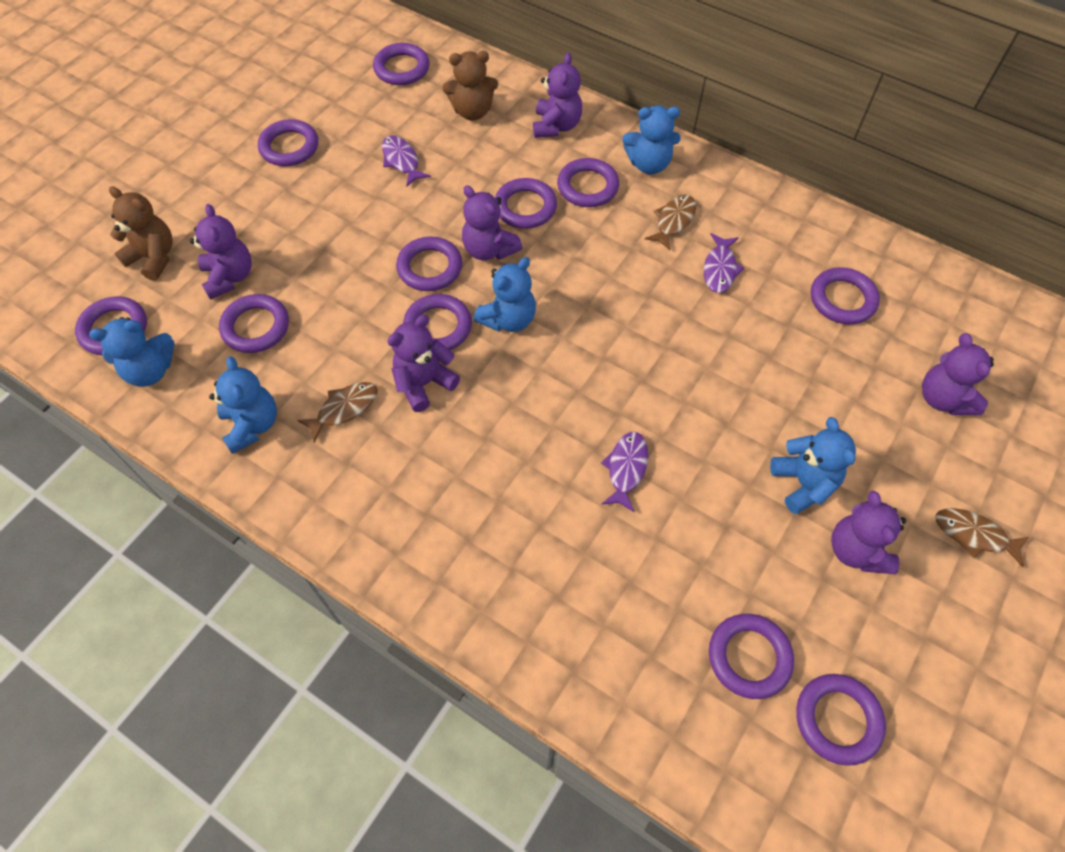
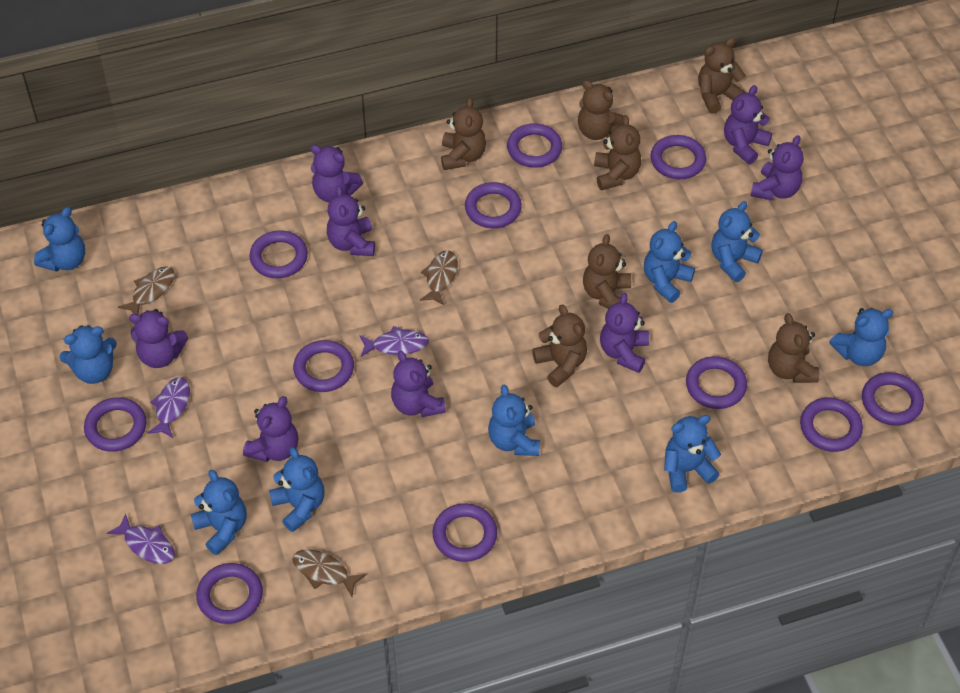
blue teddy bear: [89,317,174,387] [209,356,277,454] [473,257,536,332] [622,105,681,175] [770,417,856,514] = 5 -> [34,207,85,272] [60,325,117,384] [191,470,247,555] [269,447,325,532] [488,384,540,456] [644,221,695,303] [664,415,721,493] [711,201,763,282] [829,308,893,366] = 9
brown teddy bear: [109,186,173,281] [442,51,498,120] = 2 -> [441,97,486,170] [532,305,587,387] [578,80,624,140] [583,234,631,308] [594,115,641,190] [698,38,746,114] [768,313,819,383] = 7
purple teddy bear: [189,204,252,300] [387,315,460,412] [462,185,522,260] [533,53,582,138] [831,491,906,574] [922,333,994,415] = 6 -> [129,309,188,368] [243,396,299,462] [310,145,363,202] [327,186,375,256] [391,351,446,417] [600,293,649,373] [724,85,772,164] [751,135,804,201] = 8

